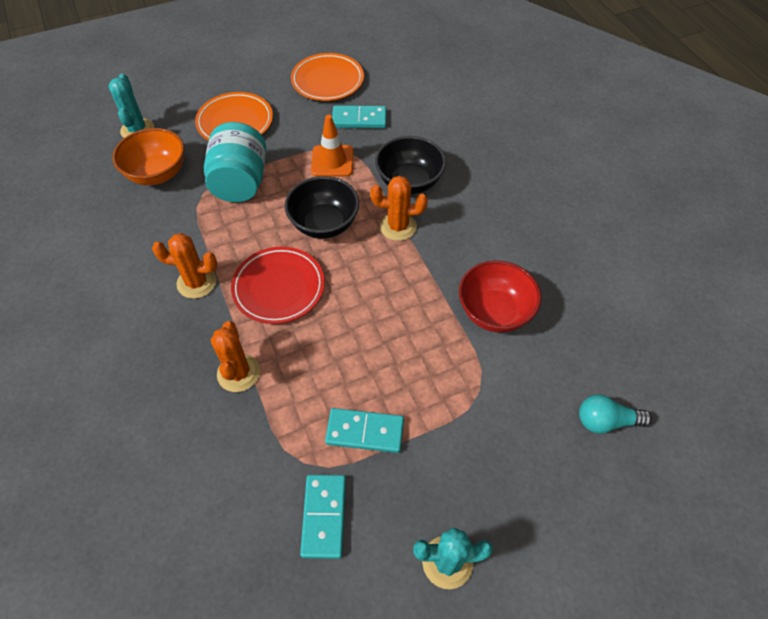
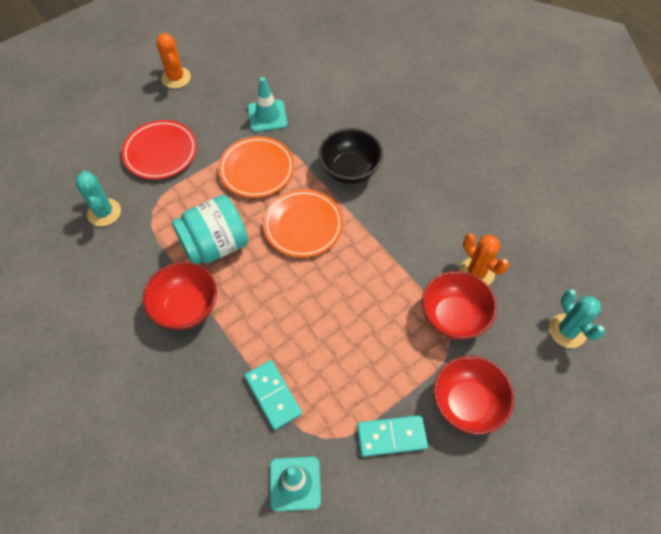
black bowl: [285,176,359,239] [375,136,446,194] = 2 -> [318,128,383,184] = 1
orange bowl: [113,128,184,185] = 1 -> none = 0
orange cactus: [152,233,217,299] [211,321,260,392] [370,176,428,241] = 3 -> [156,33,191,89] [459,234,509,286] = 2
orange traffic cone: [311,115,354,176] = 1 -> none = 0
red bowl: [459,260,541,332] = 1 -> [143,262,217,330] [422,271,497,340] [433,356,514,435] = 3
turquoise domino: [300,475,346,559] [325,408,404,453] [332,105,387,128] = 3 -> [244,360,302,430] [357,415,428,457] = 2
turquoise light bulb: [579,395,652,434] = 1 -> none = 0
turquoise traffic cone: none = 0 -> [248,77,288,132] [270,457,321,511] = 2

